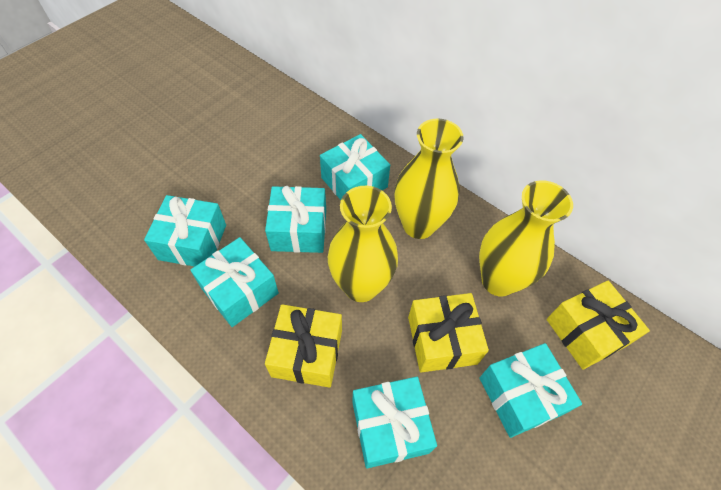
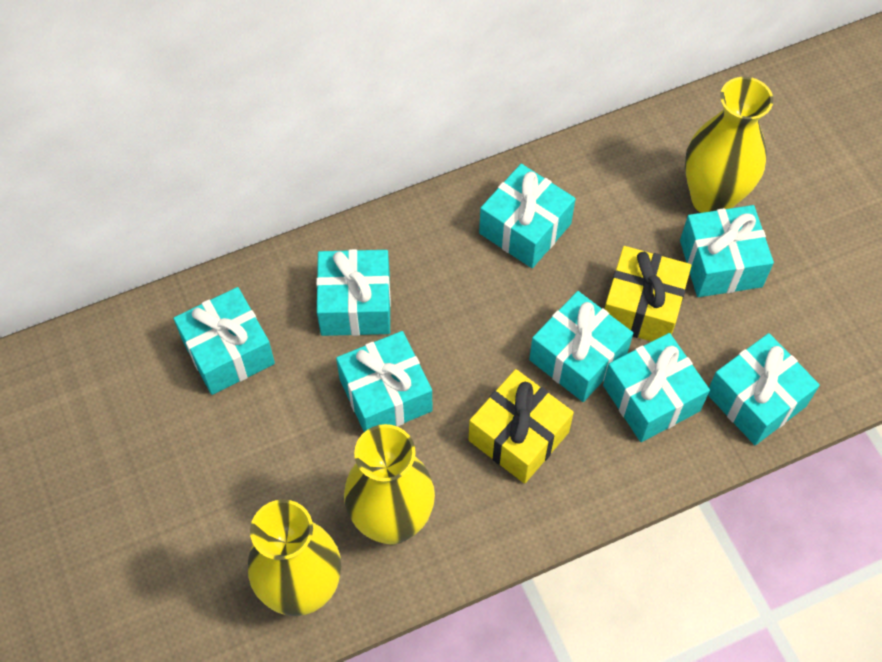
turquoise gift: [144,195,226,267] [190,237,279,327] [265,186,326,253] [320,134,390,200] [352,377,437,469] [479,343,582,438] = 6 -> [173,287,275,395] [316,249,391,336] [336,331,432,432] [479,164,576,268] [529,291,633,402] [603,333,710,442] [680,205,774,297] [708,333,820,445] = 8
yellow gift: [265,304,342,388] [408,293,489,373] [546,281,650,370] = 3 -> [469,369,574,484] [605,246,692,342] = 2

